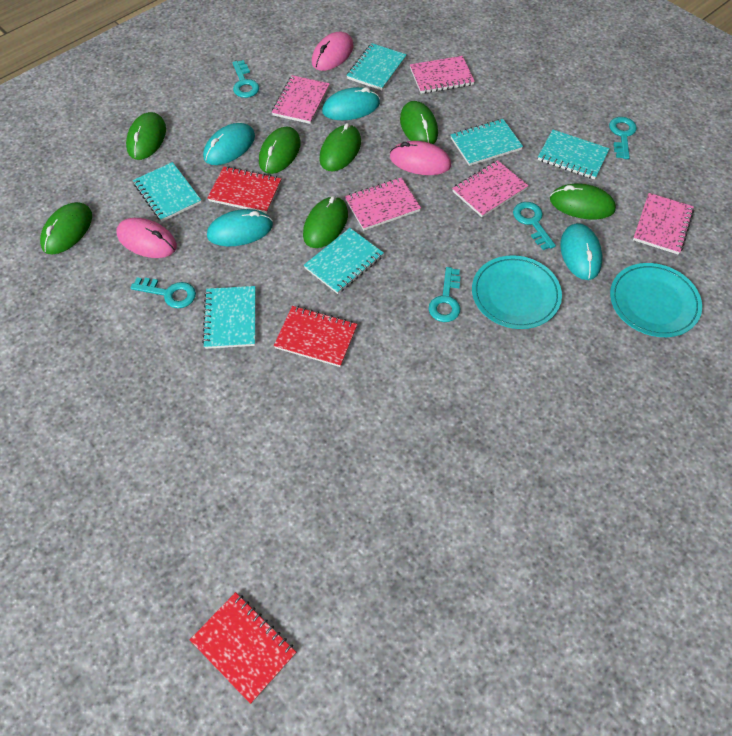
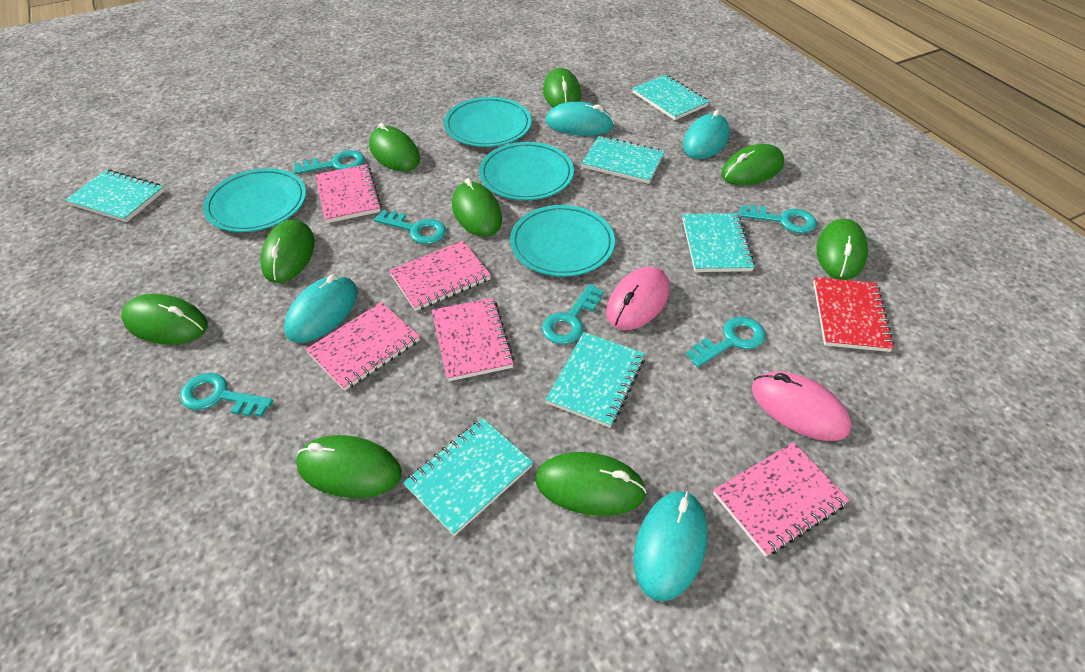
green mouse: [40,202,92,254] [126,112,166,160] [259,126,301,174] [303,196,348,248] [319,123,361,171] [400,101,438,144] [550,183,616,220] = 7 -> [121,294,208,345] [260,220,315,283] [296,435,402,498] [369,123,420,171] [452,178,502,237] [535,452,647,516] [543,68,581,108] [721,144,784,185] [817,219,868,280] = 9
pink mouse: [117,218,177,258] [312,32,353,71] [390,141,451,175] = 3 -> [606,267,669,330] [752,371,851,441] = 2
red notebook: [190,592,296,704] [208,166,281,214] [274,306,357,367] = 3 -> [813,277,894,352] = 1
turquoise key: [130,277,196,308] [233,60,259,98] [429,267,461,322] [513,202,556,250] [609,117,637,159] = 5 -> [180,373,273,417] [293,150,365,174] [374,210,446,244] [542,284,604,345] [686,317,766,367] [739,205,817,234] = 6
turquoise plate: [472,255,562,329] [610,263,702,337] = 2 -> [203,168,306,232] [444,97,532,147] [479,142,574,200] [510,205,615,277] = 4

